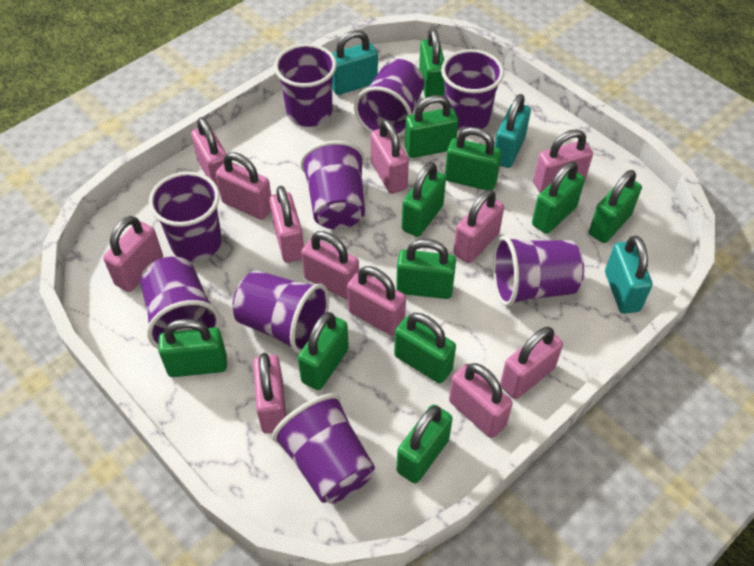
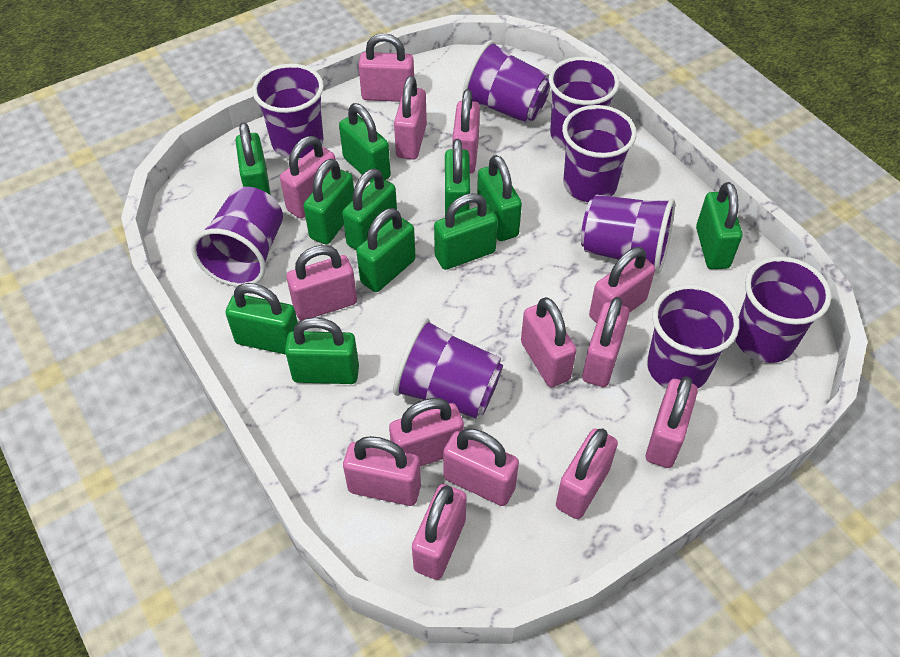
pink padlock: [103,216,163,292] [191,117,227,190] [216,152,271,220] [253,353,286,434] [270,186,304,263] [301,231,359,300] [347,266,406,336] [371,119,409,194] [449,363,513,438] [453,190,504,263] [500,327,563,399] [533,129,593,193] = 12 -> [280,136,336,219] [287,245,357,320] [343,436,421,506] [358,33,414,102] [389,398,464,466] [394,76,427,160] [412,484,467,580] [443,428,519,506] [452,89,480,174] [521,297,576,387] [556,429,618,519] [582,297,629,387] [589,247,655,323] [646,376,698,468] = 14
turquoise padlock: [332,30,378,95] [495,94,531,168] [605,235,653,314] = 3 -> none = 0

